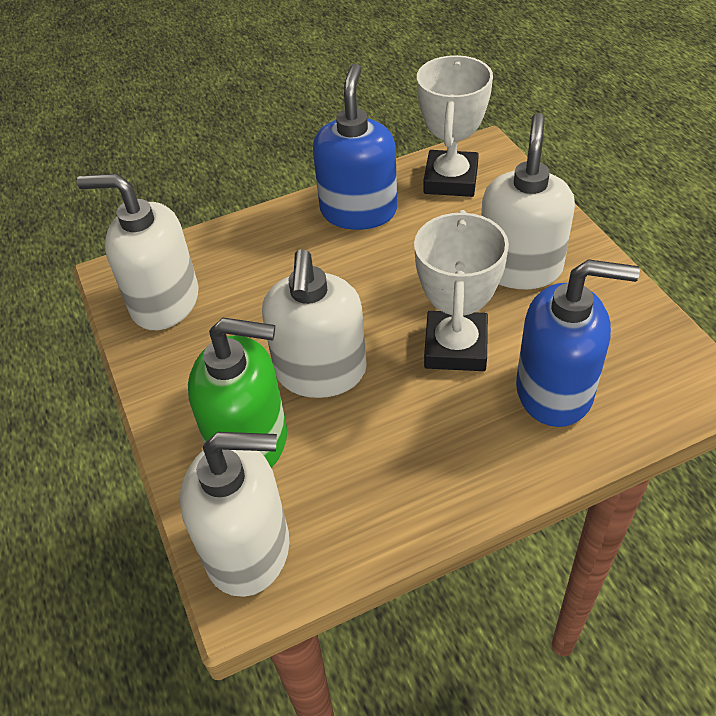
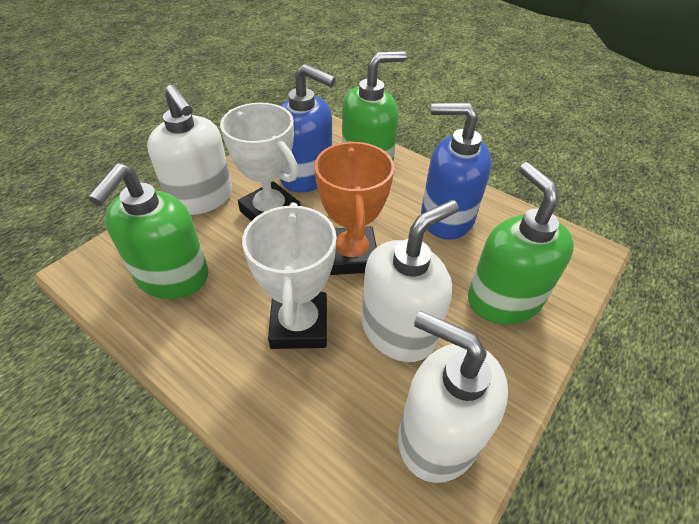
green soap dispenser: [188,318,287,468] = 1 -> [88,163,209,299] [342,51,406,162] [468,162,574,325] = 3
orange trophy: none = 0 -> [314,141,395,275] = 1
white soap dispenser: [77,174,199,330] [180,432,289,597] [262,249,367,398] [481,113,575,289] = 4 -> [147,85,232,215] [362,200,459,362] [398,311,508,483] = 3

